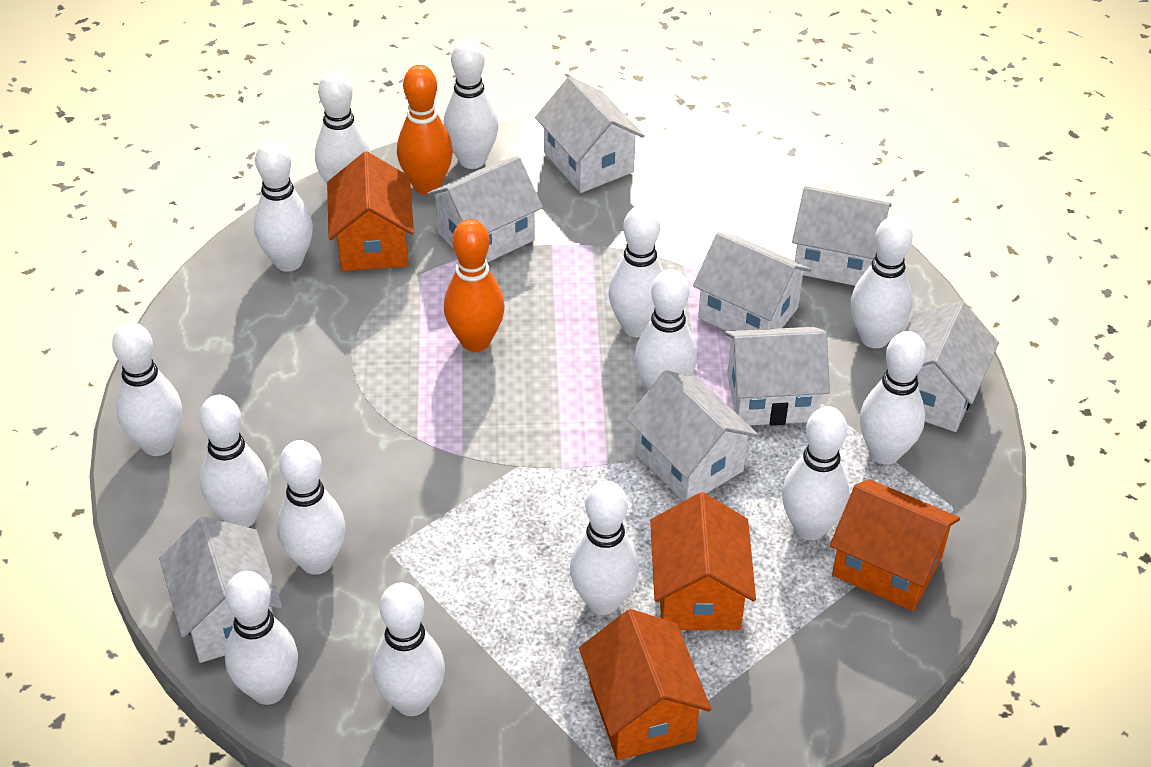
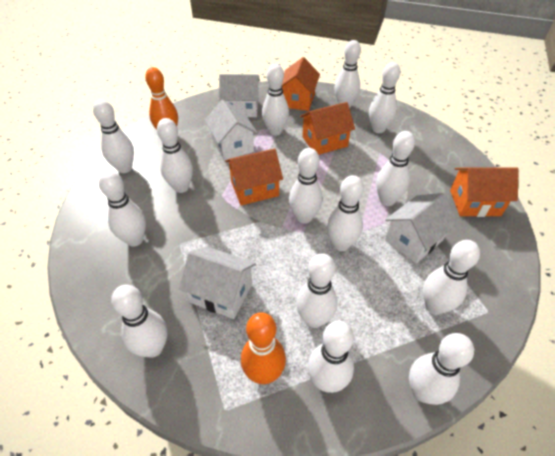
white house: [159,517,282,663] [427,156,543,262] [535,76,645,193] [627,370,758,501] [693,232,811,331] [725,327,830,426] [792,186,892,286] [906,301,999,432] = 8 -> [179,246,256,319] [205,100,258,160] [219,74,260,117] [385,193,458,263] = 4

